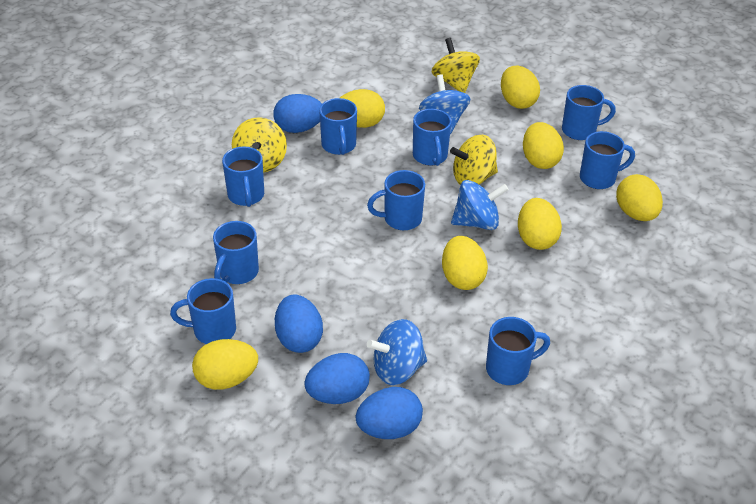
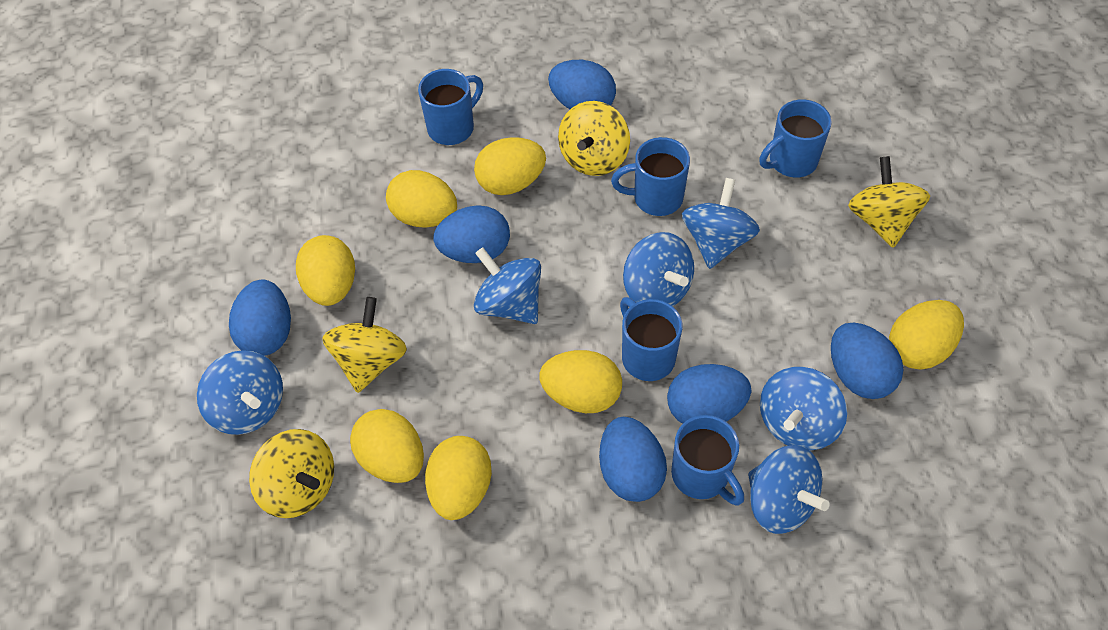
blue egg: [273,94,322,133] [275,294,323,353] [304,353,370,404] [356,387,423,439] = 4 -> [229,280,291,356] [433,205,510,263] [548,60,616,109] [599,417,667,502] [667,364,751,424] [831,323,903,399] = 6
blue mug: [170,278,236,344] [213,221,259,284] [222,146,264,207] [319,98,357,155] [367,170,425,230] [413,109,451,166] [486,317,550,385] [562,85,616,140] [580,131,635,189] = 9 -> [418,69,483,145] [611,137,690,216] [620,297,683,381] [671,415,744,506] [759,99,832,178] = 5
blue spinning top: [367,319,427,385] [419,74,470,134] [451,180,509,230] = 3 -> [197,350,283,435] [474,247,541,324] [623,232,694,306] [682,178,760,269] [748,445,830,534] [760,367,847,450] = 6
yellow spinning top: [232,117,287,172] [432,38,480,93] [450,135,498,185] = 3 -> [249,429,334,518] [322,297,407,393] [558,101,630,176] [848,156,930,248] = 4

